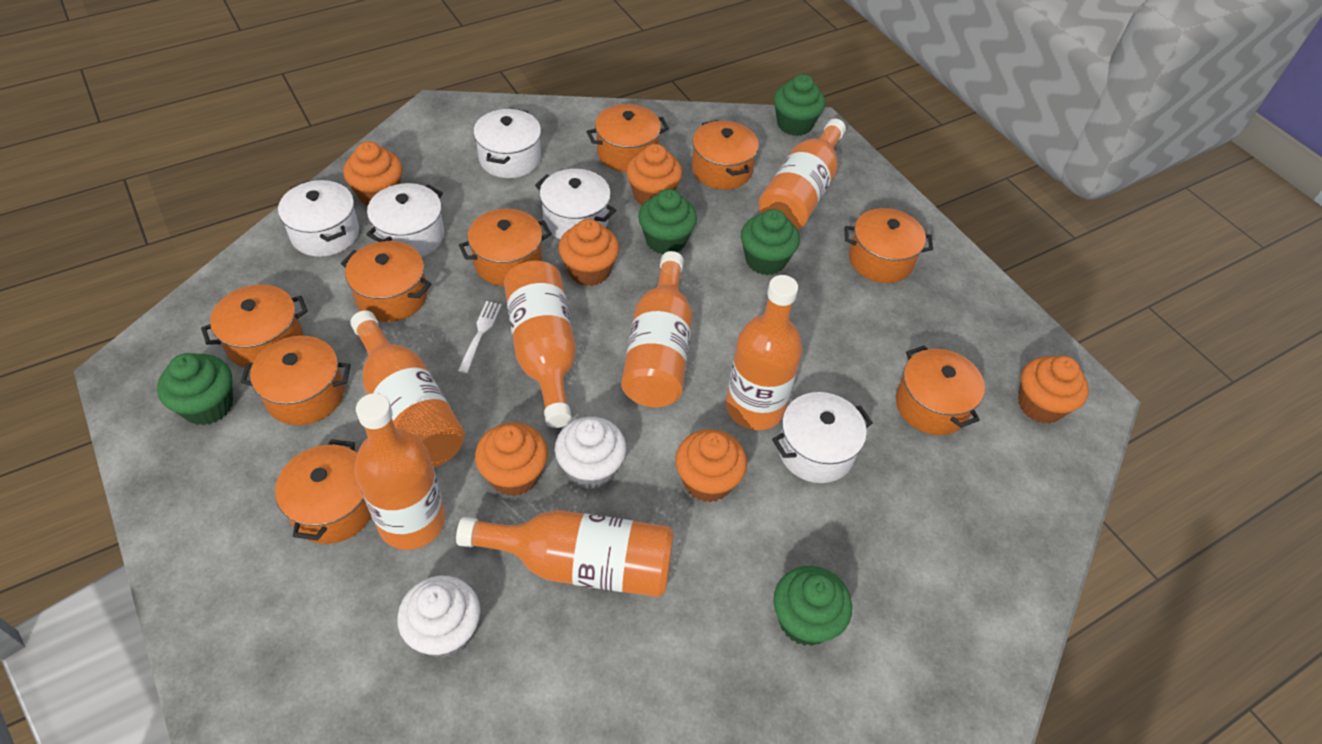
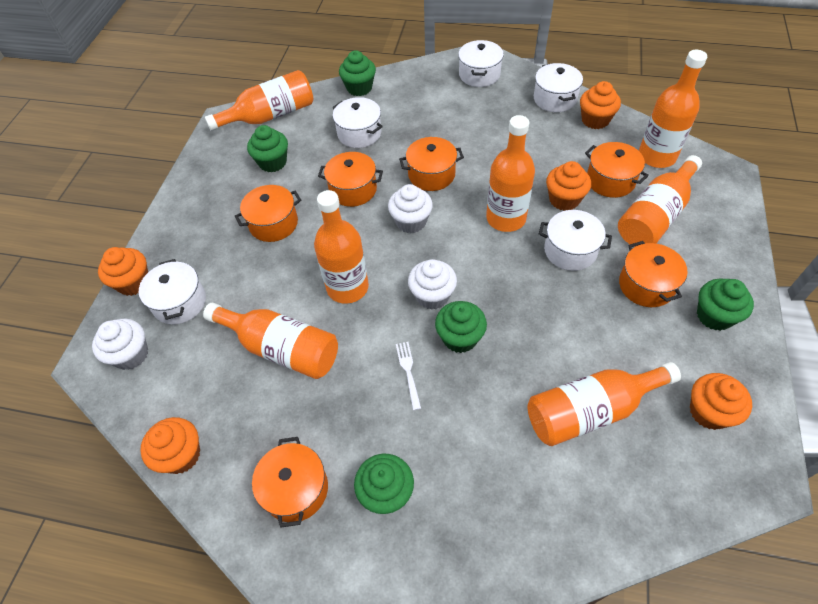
orange cupcake: [343,141,402,205] [475,423,548,496] [558,219,619,286] [626,144,682,205] [675,429,747,503] [1018,356,1089,424] = 6 -> [98,247,148,296] [140,417,200,474] [546,161,591,211] [580,81,621,129] [690,373,752,430] = 5
orange pot: [201,284,308,369] [241,336,351,425] [275,439,371,544] [341,241,431,322] [459,208,552,286] [587,104,669,172] [692,120,759,189] [845,208,933,283] [896,345,985,435] = 9 -> [235,185,301,242] [252,437,328,528] [318,152,383,207] [399,137,464,191] [585,142,649,198] [619,241,688,307] = 6
white cupcake: [397,576,480,658] [555,417,626,490] = 2 -> [92,319,148,370] [388,184,433,233] [408,259,457,310] = 3

